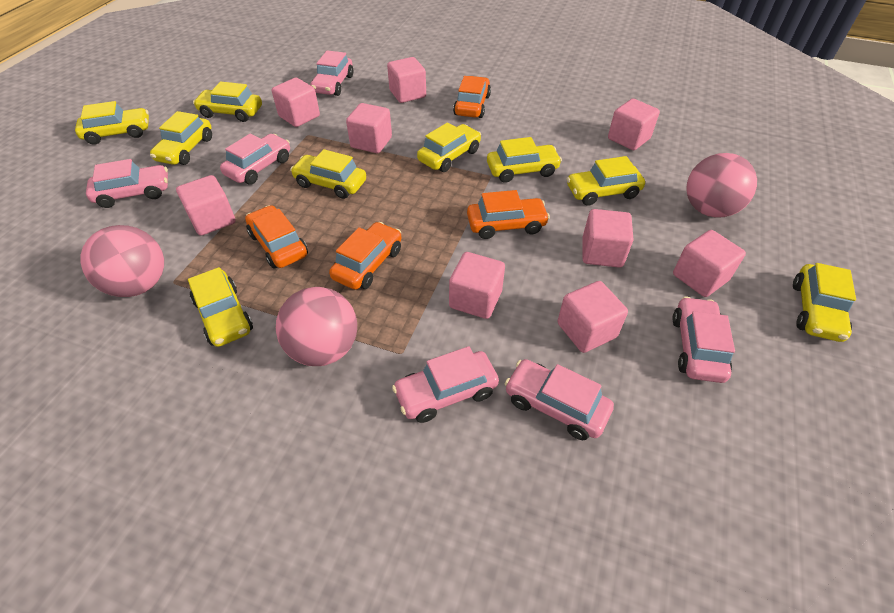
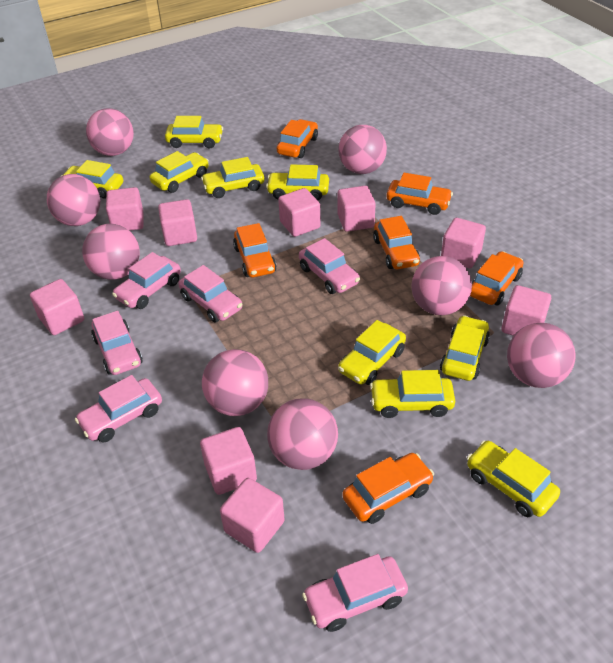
orange car: [245,205,308,269] [329,222,402,290] [453,76,491,118] [467,190,550,239] = 4 -> [233,223,277,277] [277,119,318,158] [342,453,434,524] [373,216,420,269] [386,173,453,215] [470,251,523,306] = 6
pink ball: [80,225,164,297] [276,287,357,366] [687,153,757,218] = 3 -> [47,174,100,226] [82,224,140,280] [86,108,134,156] [202,349,268,416] [267,398,338,470] [338,125,387,174] [411,256,472,315] [507,323,575,388] = 8

